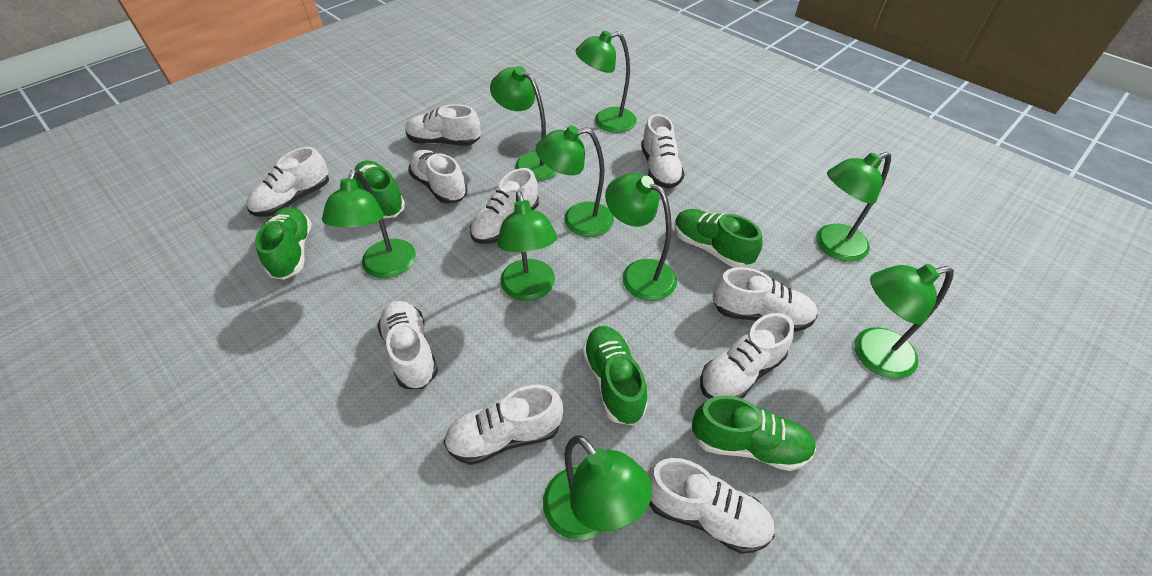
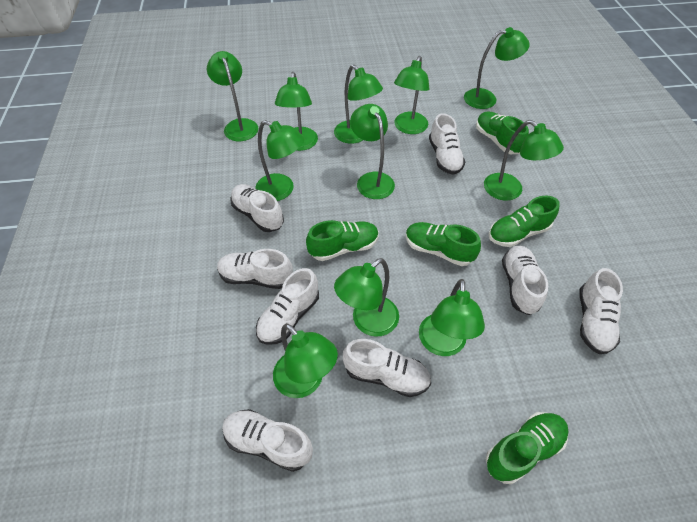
green lamp: [322,170,416,278] [490,66,558,181] [497,191,557,301] [536,126,614,237] [543,435,652,540] [575,31,637,133] [605,173,677,301] [816,152,891,262] [854,264,954,379] = 9 -> [207,51,258,141] [255,120,304,201] [273,323,338,398] [275,72,318,151] [334,64,383,144] [334,258,399,337] [350,104,395,199] [394,56,430,134] [419,279,485,356] [464,27,530,109] [484,120,564,201] = 11
white shoe: [246,147,329,217] [377,301,438,389] [405,104,481,146] [408,150,467,204] [444,385,563,465] [470,168,539,244] [641,114,685,189] [647,458,775,554] [700,313,794,399] [713,267,818,332] = 10 -> [217,249,293,289] [222,409,313,472] [230,184,284,232] [256,268,319,345] [343,339,431,397] [429,113,465,175] [502,245,548,315] [579,268,623,354] = 8

